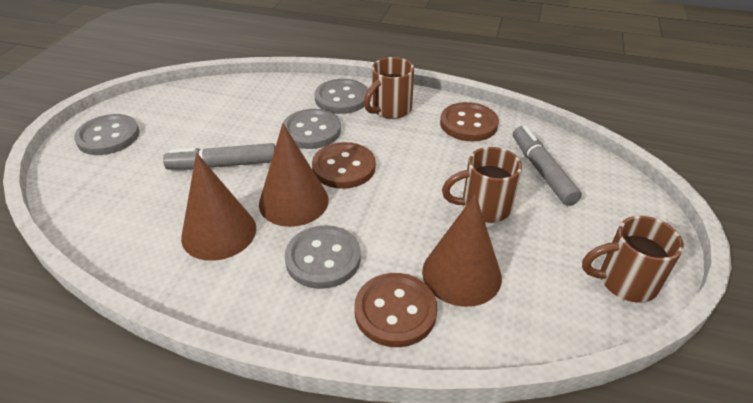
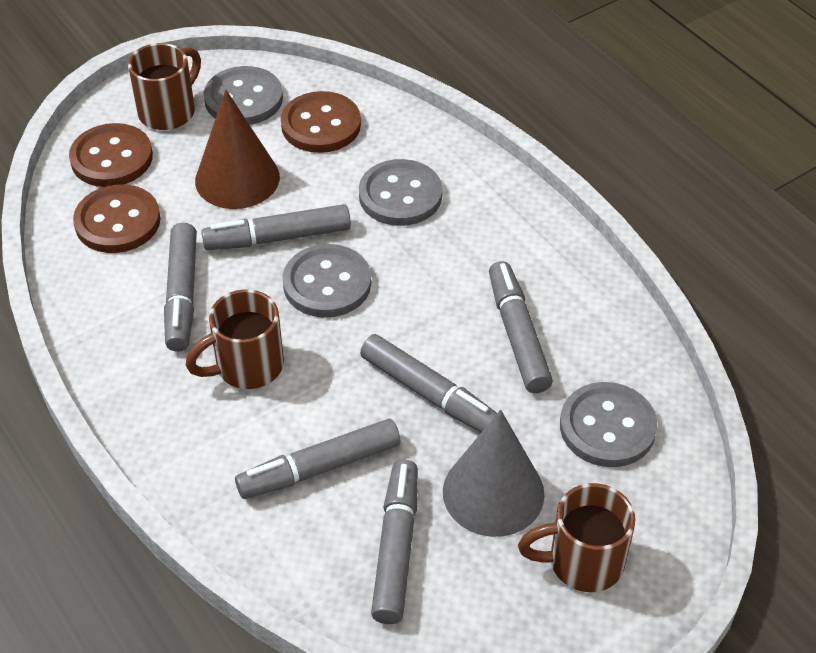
brown cone: [181,153,256,261] [259,123,329,227] [422,194,502,307] = 3 -> [195,90,280,209] = 1
grey cone: none = 0 -> [443,410,545,537] = 1
grey marker: [163,143,276,170] [513,126,582,206] = 2 -> [164,223,197,351] [201,204,351,250] [235,419,400,499] [360,334,497,432] [371,460,418,624] [489,261,553,393] = 6

